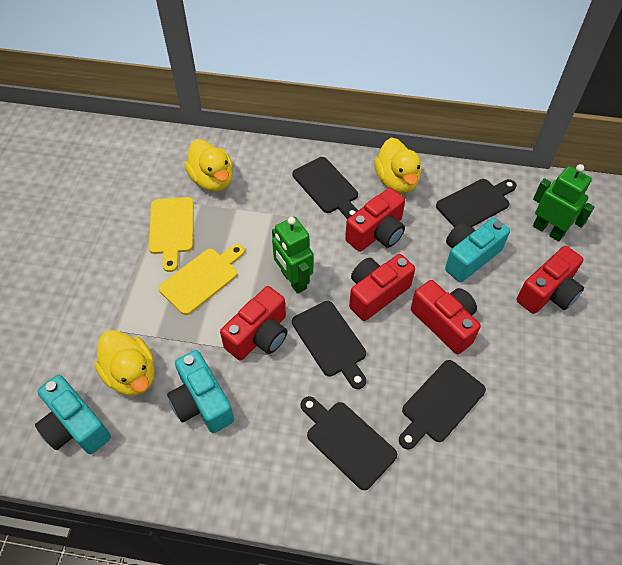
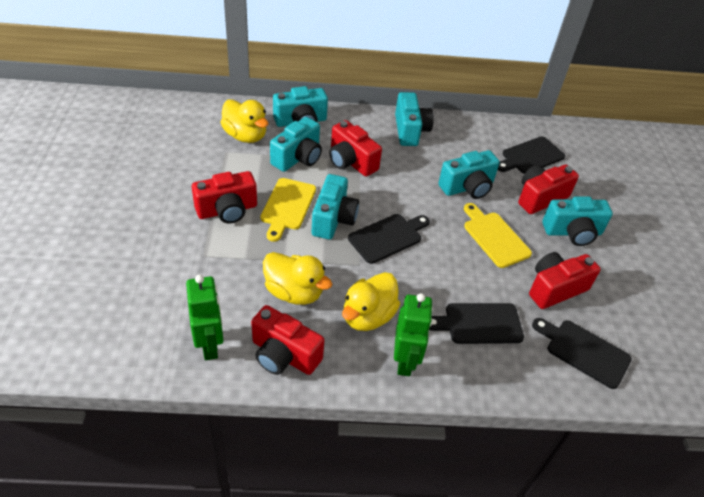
black cutting board: [292,157,358,219] [292,301,366,389] [300,396,397,490] [399,360,486,450] [436,179,517,228] = 5 -> [348,214,430,264] [429,303,524,344] [498,136,565,174] [532,318,632,389] = 4
turquoise camera: [35,375,111,454] [167,350,234,433] [445,217,510,282] = 3 -> [270,117,322,172] [273,86,328,127] [312,174,359,240] [395,92,434,146] [438,150,500,199] [542,196,613,246] = 6

